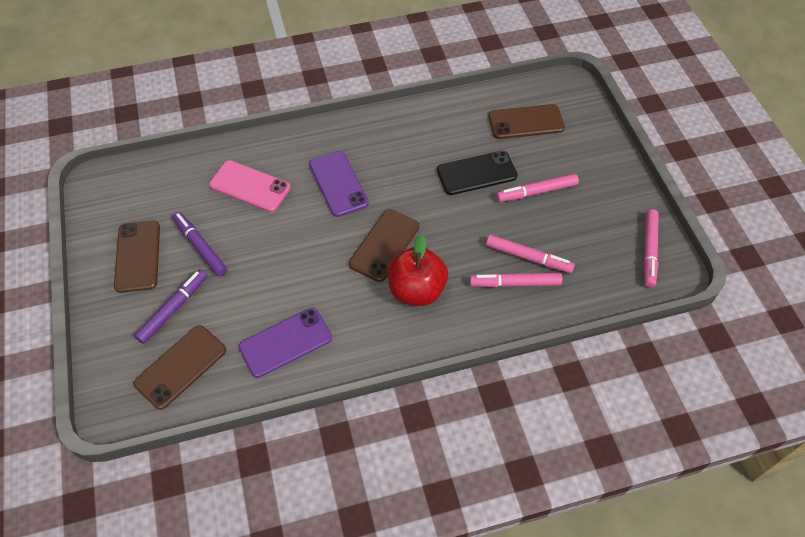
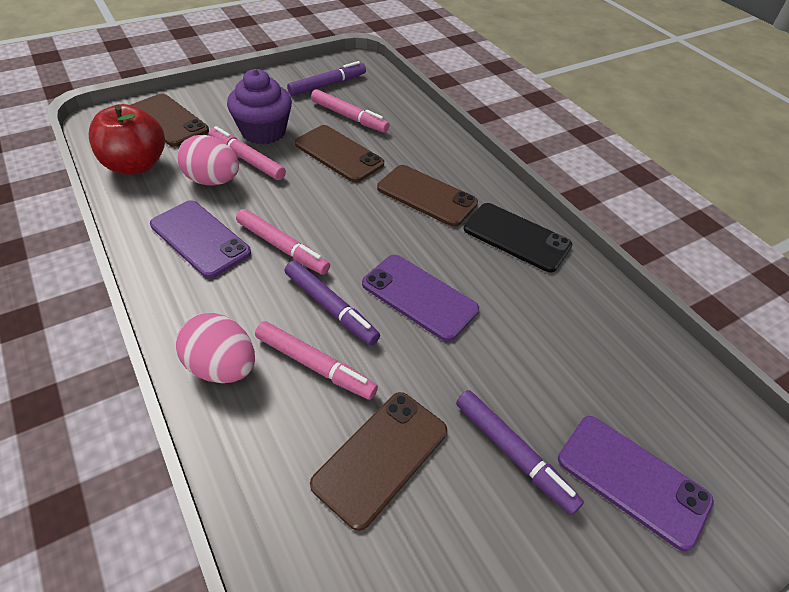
pink egg: none = 0 -> [176,313,255,383] [177,135,239,186] = 2
pink phone: [209,160,291,212] = 1 -> none = 0
purple cupcake: none = 0 -> [227,69,292,144] = 1
purple marker: [134,269,207,344] [172,212,227,277] = 2 -> [285,260,380,346] [287,61,366,96] [456,390,584,515] = 3
purple phone: [238,308,332,378] [309,151,369,217] = 2 -> [150,200,251,278] [362,255,479,342] [558,416,714,551] = 3

